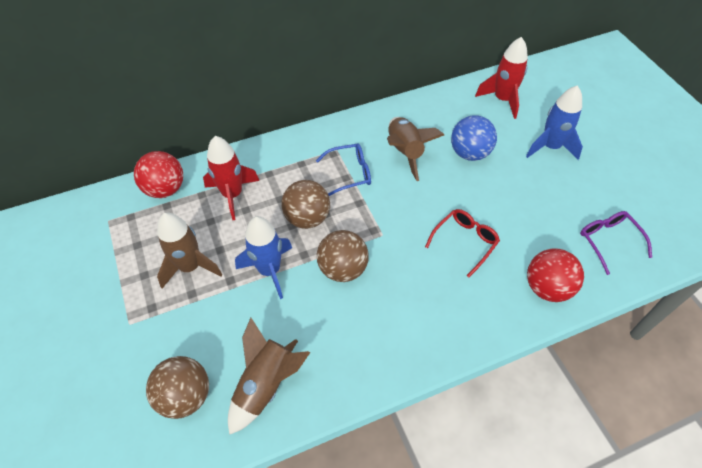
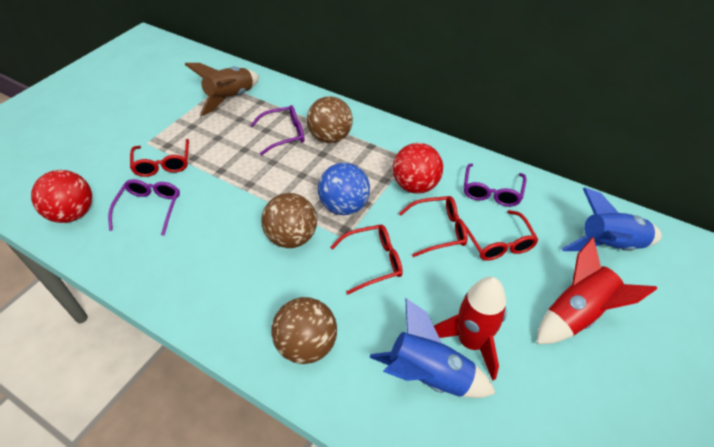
blue glasses: [316,143,371,196] = 1 -> none = 0
brown rocket: [157,213,223,288] [228,318,311,435] [387,117,444,181] = 3 -> [184,63,259,116] = 1
purple glasses: [580,211,652,275] = 1 -> [108,179,180,236] [251,105,304,155] [464,163,526,207] = 3
red glasses: [425,209,500,277] = 1 -> [130,139,189,177] [330,225,403,295] [399,196,468,257] [465,210,538,261] = 4

